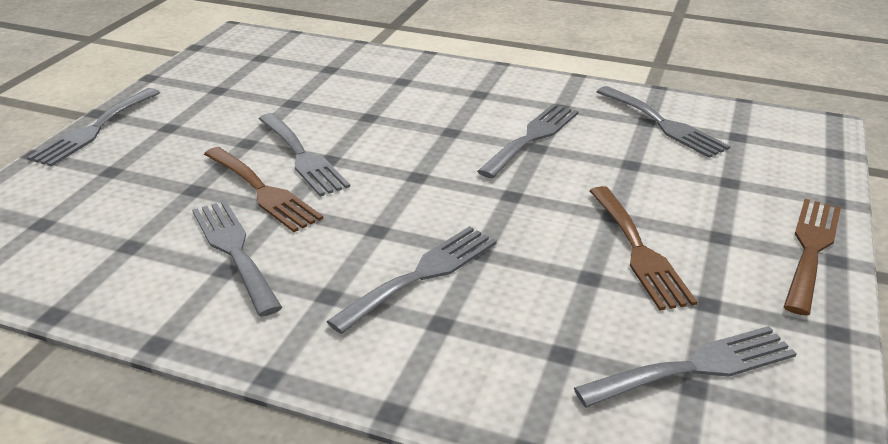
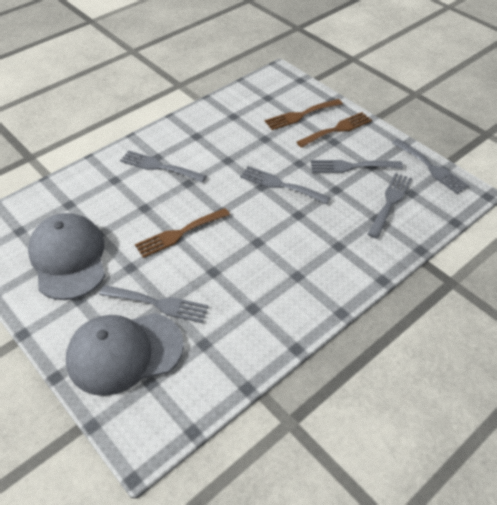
grey cap: none = 0 -> [28,213,105,300] [66,313,184,396] = 2
grey fork: [27,88,160,167] [192,201,282,317] [259,113,350,197] [326,226,497,334] [477,104,579,178] [574,326,797,408] [597,86,730,158] = 7 -> [100,285,209,323] [120,150,207,183] [240,166,331,204] [311,160,403,173] [367,173,412,239] [392,139,469,194] = 6

